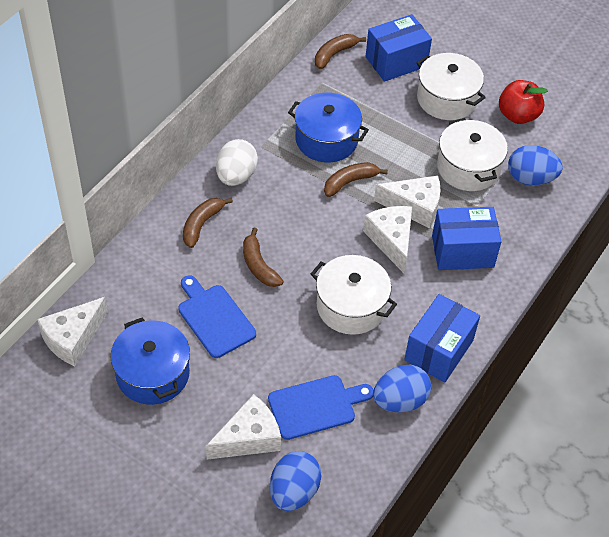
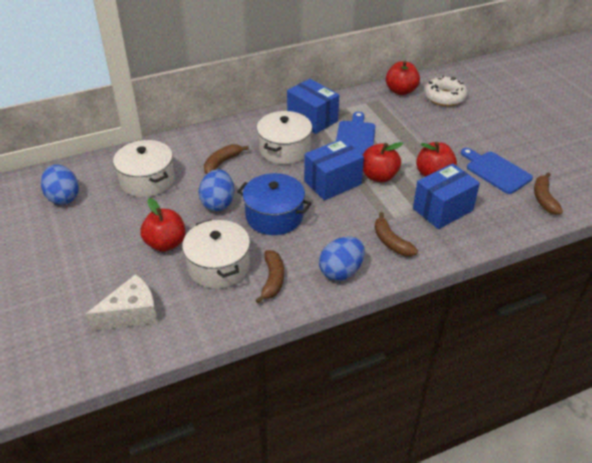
blue pot: [110,318,190,405] [288,92,369,162] = 2 -> [237,173,311,235] = 1
red apple: [499,80,548,124] = 1 -> [140,198,186,252] [363,142,403,182] [386,61,420,95] [416,142,457,177] = 4
white cheese: [37,297,108,366] [206,394,281,459] [363,206,412,273] [374,176,440,228] = 4 -> [85,274,158,331] = 1
white donut: none = 0 -> [424,76,468,106] = 1
white egg: [216,139,258,186] = 1 -> none = 0

